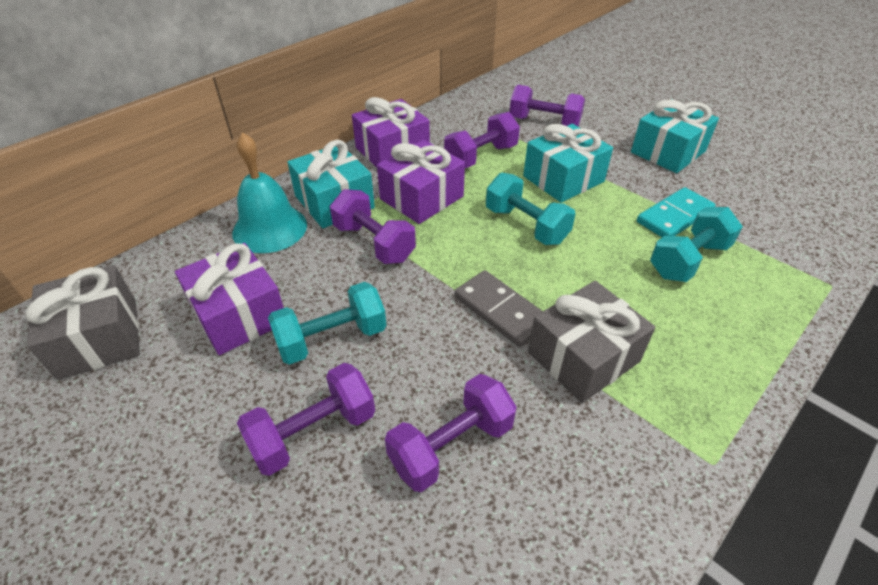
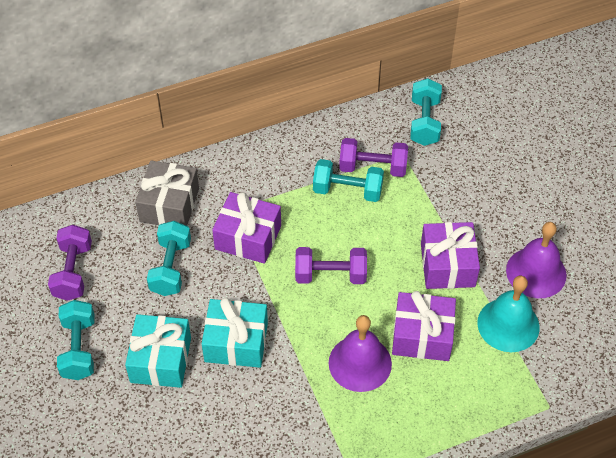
grey domino: [455,270,543,347] = 1 -> none = 0
grey gift: [26,265,140,380] [528,281,655,403] = 2 -> [135,160,199,226] = 1
purple bell: none = 0 -> [329,315,392,392] [506,222,567,298] = 2
purple dumbbell: [237,363,375,476] [330,189,416,264] [385,374,517,492] [444,112,520,168] [509,85,585,127] = 5 -> [48,225,92,301] [295,247,367,284] [339,138,408,177] = 3
turquoise domino: [637,187,716,237] = 1 -> none = 0
turquoise dumbbell: [268,282,387,365] [486,173,575,245] [650,207,743,282] = 3 -> [57,300,94,380] [147,221,191,296] [313,159,384,202] [410,78,442,146] = 4
turquoise gift: [287,140,375,228] [523,124,613,203] [631,99,719,173] = 3 -> [125,314,191,388] [202,298,268,368] = 2

